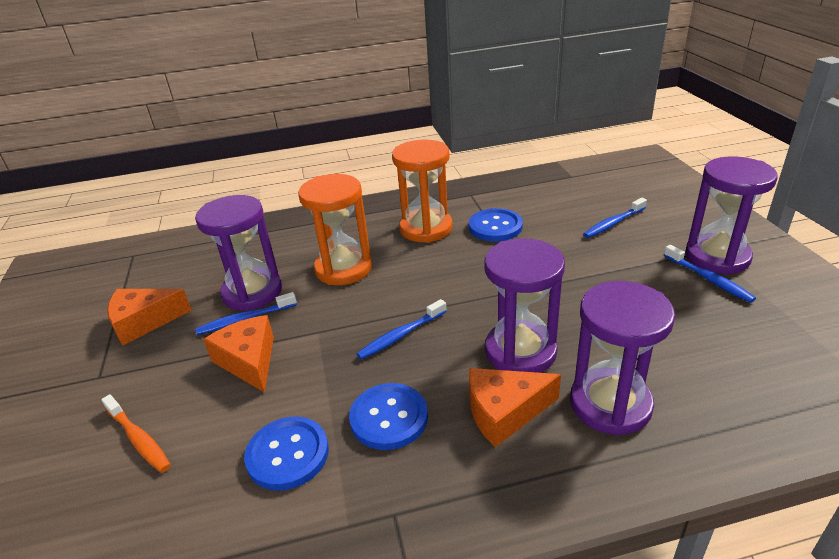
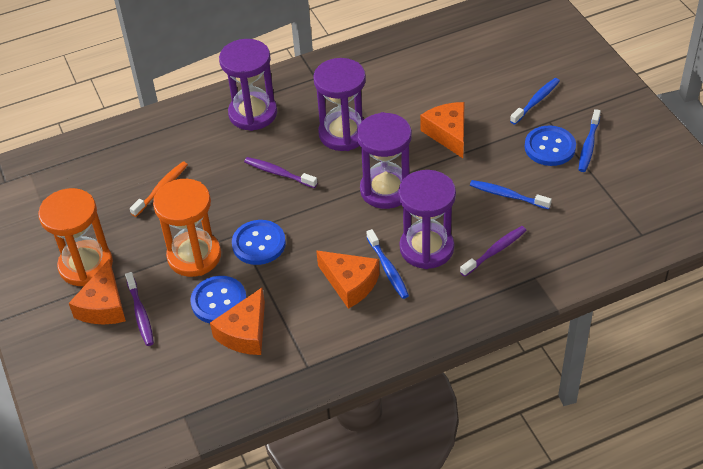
orange cheese: [107,289,192,346] [203,315,274,393] [469,368,561,447] = 3 -> [69,260,126,324] [210,288,265,355] [316,251,380,309] [420,102,464,158] = 4
purple toothbrush: none = 0 -> [125,272,154,346] [244,157,317,188] [460,226,527,277] = 3

